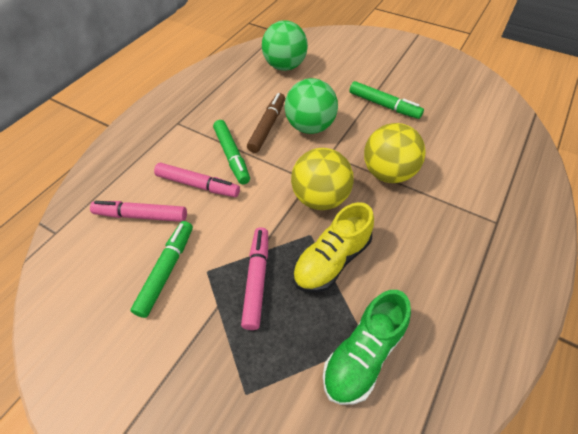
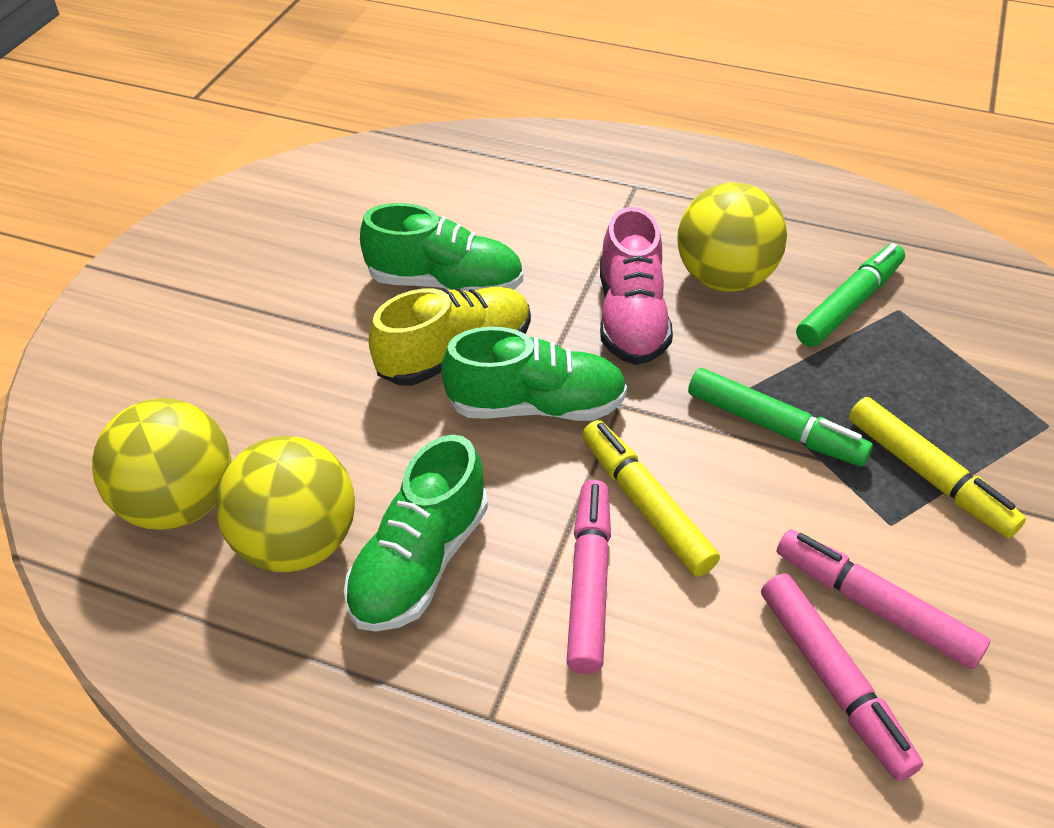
brown marker: [247,93,285,153] = 1 -> none = 0
green ball: [262,20,308,71] [284,78,338,134] = 2 -> none = 0
green marker: [130,221,193,318] [213,120,250,184] [349,81,424,119] = 3 -> [688,368,873,467] [796,243,905,347] = 2
green shoe: [323,290,411,405] = 1 -> [344,435,488,632] [360,203,523,292] [441,327,627,421] = 3
pink shoe: none = 0 -> [600,207,673,365] = 1
yellow ball: [291,148,354,210] [364,123,426,183] = 2 -> [92,398,231,530] [216,436,355,572] [677,183,787,292] = 3
yellow marker: none = 0 -> [582,420,720,577] [849,397,1026,538] = 2

